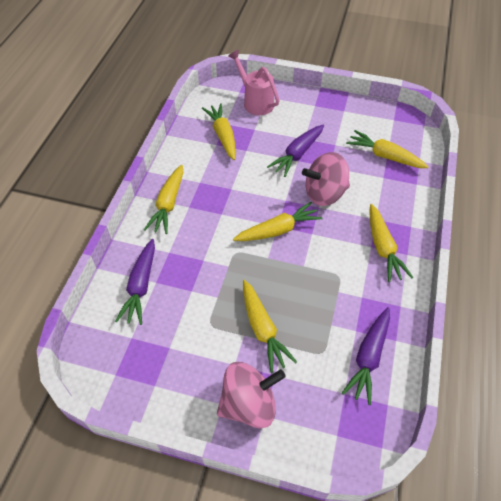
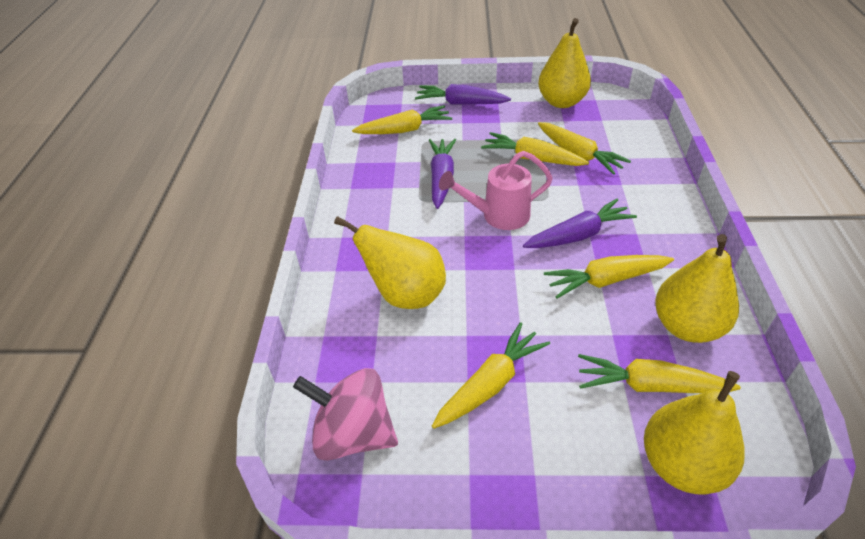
pink spinning top: [217,362,286,428] [302,152,350,206] = 2 -> [293,368,398,461] = 1
yellow pear: none = 0 -> [334,216,446,309] [538,18,591,108] [644,371,745,494] [655,234,739,343] = 4

